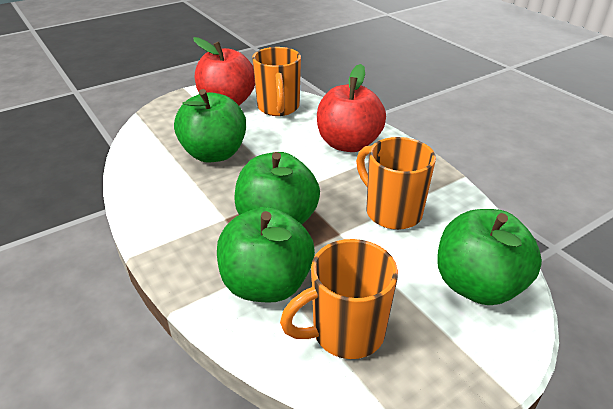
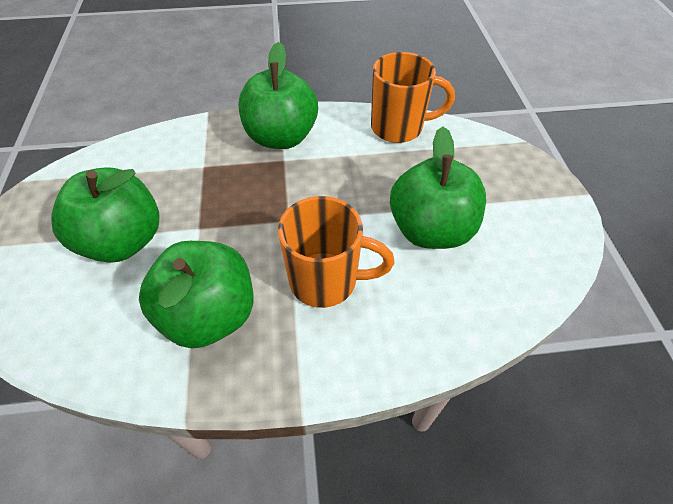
orange mug: [252,47,301,116] [280,239,398,359] [356,137,436,230] = 3 -> [278,196,394,308] [371,52,455,143] = 2
red apple: [193,37,255,105] [317,64,386,152] = 2 -> none = 0

